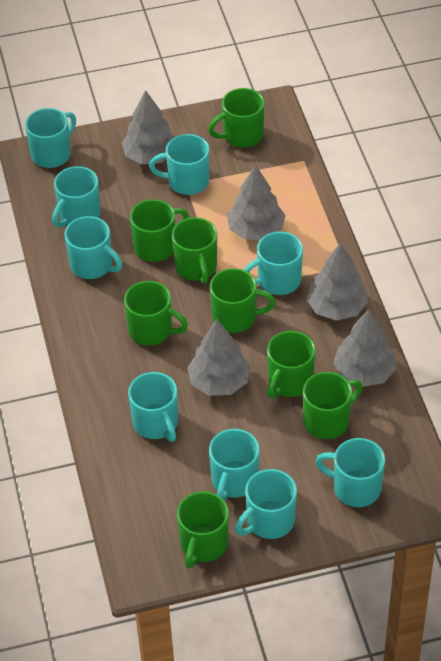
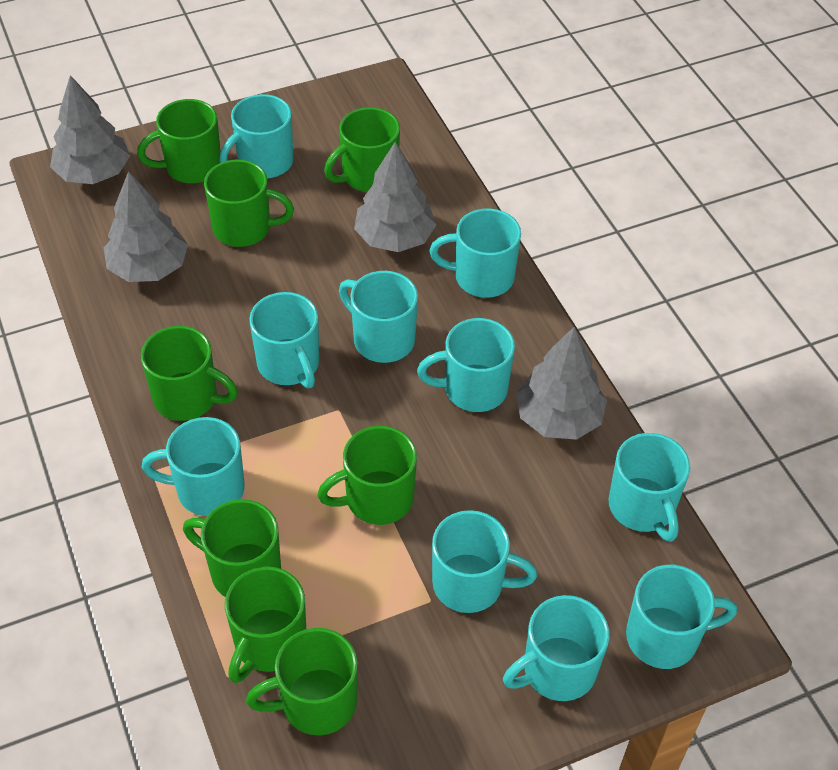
grey tree: [122,90,175,164] [187,319,250,396] [227,165,286,240] [307,244,368,321] [333,309,397,387] = 5 -> [50,75,130,184] [104,171,188,282] [354,142,436,252] [516,327,607,440] = 4
turquoise mug: [25,108,76,168] [52,166,101,227] [64,216,122,279] [128,372,178,442] [149,134,209,195] [209,429,259,501] [235,469,297,539] [244,232,303,295] [315,438,385,507] = 9 -> [141,417,245,516] [219,94,293,178] [249,292,319,388] [339,271,418,363] [417,318,515,412] [429,209,521,298] [432,510,537,613] [503,595,610,701] [608,433,690,542] [626,565,737,669] = 10

